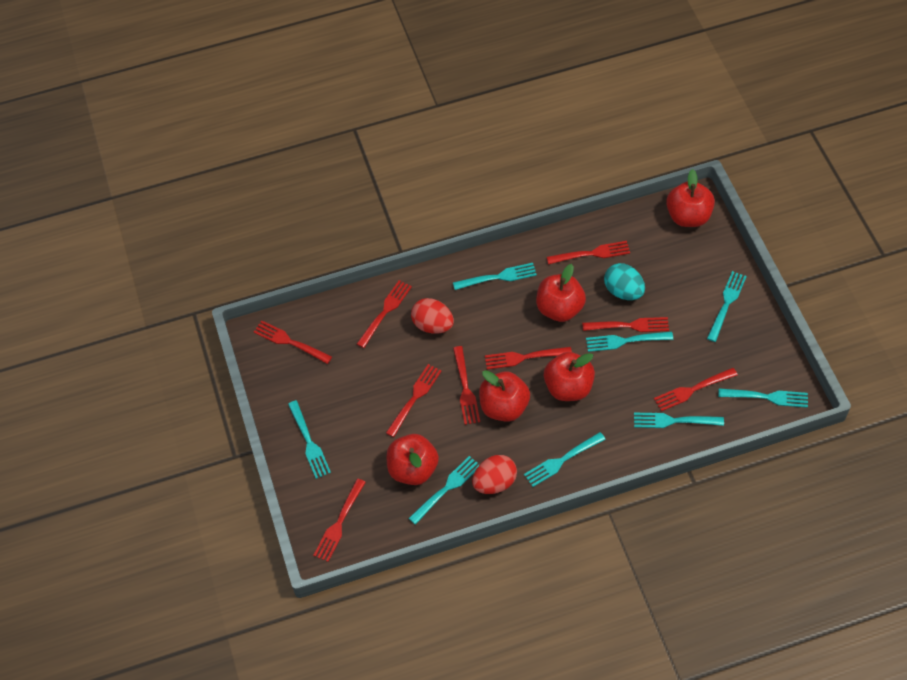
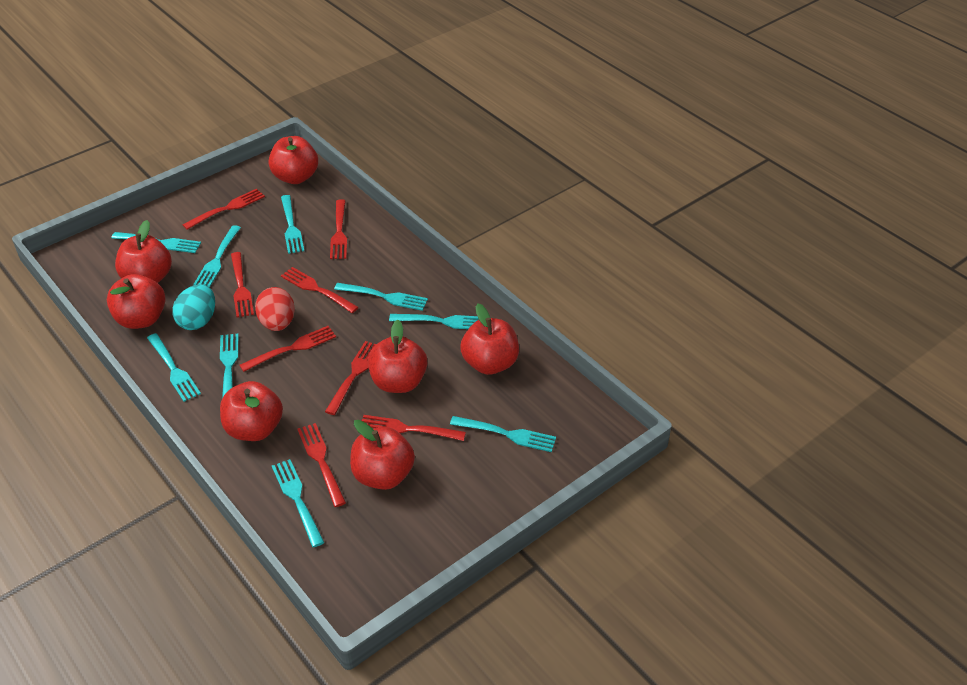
red apple: [387,434,439,485] [479,370,530,422] [536,264,586,322] [544,352,595,401] [666,169,715,227] = 5 -> [107,274,166,329] [115,220,172,283] [220,381,283,441] [269,136,318,184] [350,420,415,490] [368,320,427,393] [460,304,519,375] = 7
red egg: [411,298,454,334] [472,455,517,494] = 2 -> [255,287,295,331] = 1
red fork: [254,321,332,364] [313,478,366,562] [357,280,412,348] [386,364,441,437] [453,346,480,425] [485,347,572,369] [547,241,630,264] [582,317,669,332] [654,368,738,411] = 9 -> [182,189,265,230] [231,252,254,317] [239,326,336,372] [281,267,359,313] [297,423,346,507] [325,341,376,415] [330,199,347,259] [362,415,466,441] = 8
turquoise fork: [288,400,331,479] [408,456,480,525] [453,263,537,290] [524,432,606,487] [586,332,673,352] [634,413,724,428] [707,271,747,342] [718,388,808,408] = 8 -> [111,232,201,253] [147,333,201,402] [193,225,241,288] [220,334,238,398] [272,459,324,547] [281,195,304,254] [334,283,428,311] [389,314,478,329] [450,416,556,452] = 9

